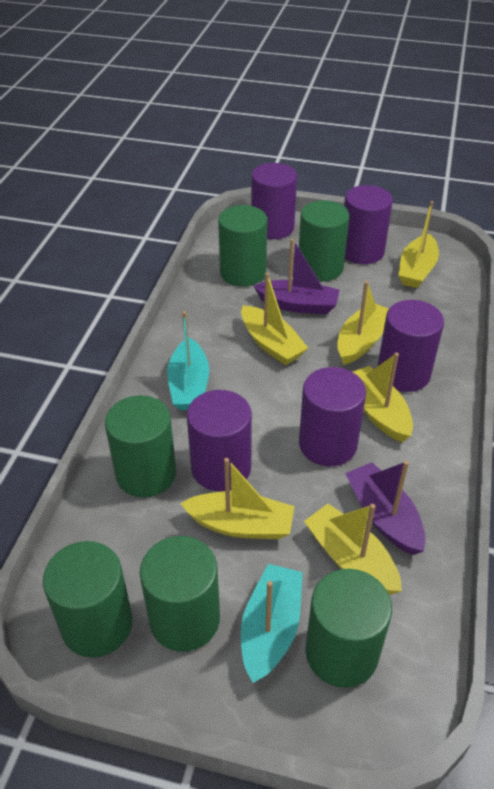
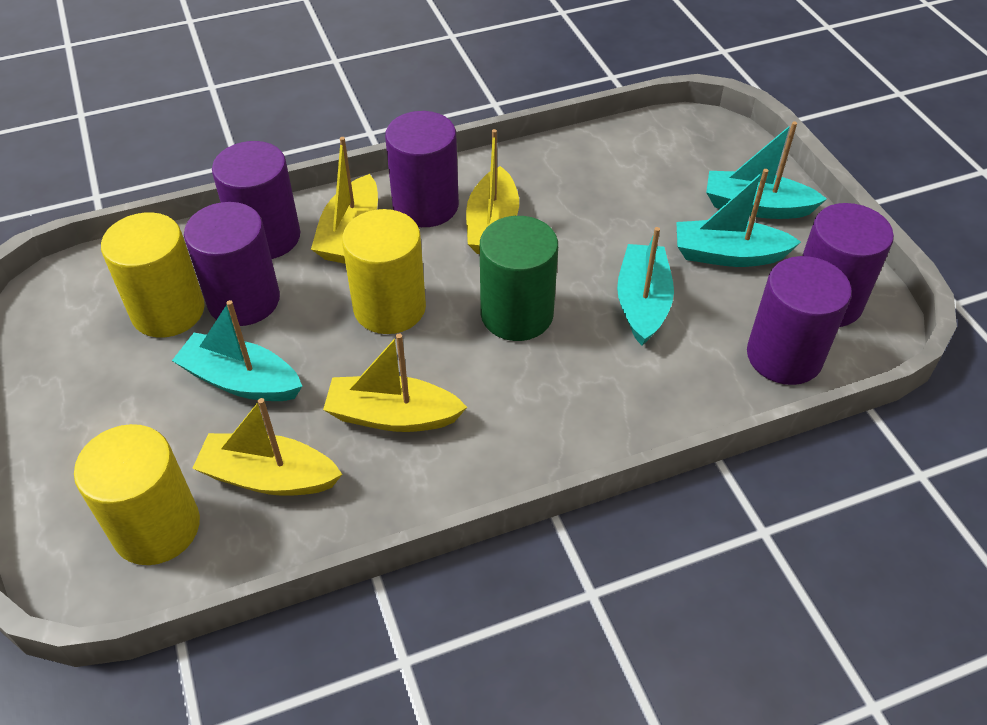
green cylinder: [43,541,133,658] [105,395,176,498] [140,536,220,652] [218,205,267,287] [299,200,350,281] [306,569,392,688] = 6 -> [480,216,558,341] = 1
purple boat: [253,238,340,314] [345,461,426,555] = 2 -> none = 0
turquoise boat: [167,311,209,410] [241,564,303,683] = 2 -> [172,300,302,401] [617,227,674,346] [676,169,801,267] [706,121,827,219] = 4
yellow boat: [180,458,294,539] [241,273,308,365] [304,504,402,595] [337,281,389,365] [353,353,413,442] [399,201,439,288] = 6 -> [192,398,342,496] [311,137,378,264] [323,333,467,432] [466,129,519,254] = 4
yellow cylinder: none = 0 -> [74,424,200,565] [101,212,205,338] [342,209,426,334] = 3

